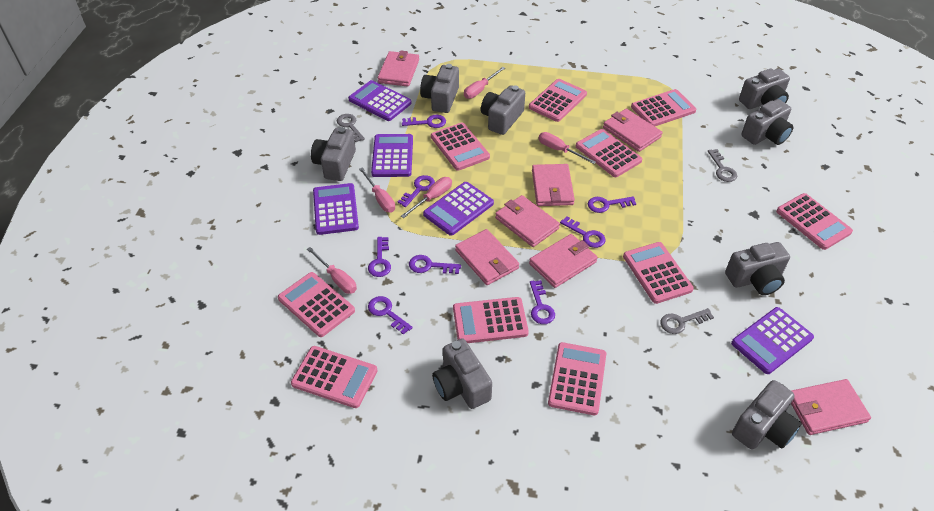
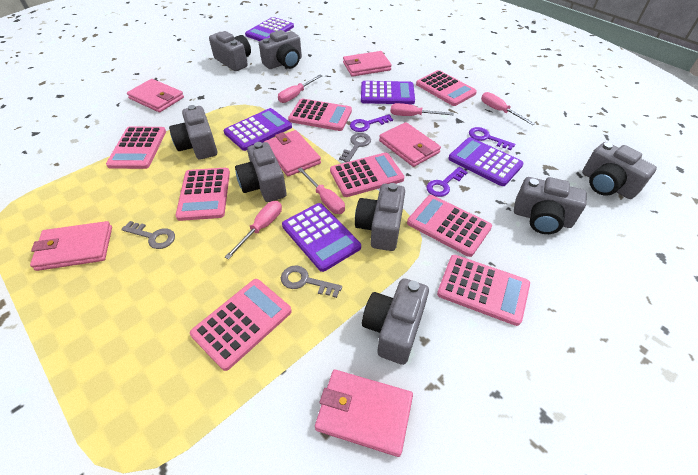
pink calculator: [278,272,355,337] [291,346,378,408] [431,123,490,171] [453,297,529,343] [529,79,587,122] [548,342,606,415] [576,129,642,177] [623,242,694,304] [631,89,696,126] [776,193,853,250] = 10 -> [106,126,166,169] [175,168,230,221] [190,279,292,371] [288,98,352,131] [330,152,404,197] [407,195,492,257] [416,70,477,106] [437,255,530,326] = 8
pink wallet: [378,50,419,87] [455,229,519,285] [495,195,560,247] [529,234,598,288] [532,164,575,206] [603,109,663,152] [791,379,871,435] = 7 -> [30,221,112,271] [127,79,184,112] [264,130,321,176] [315,370,413,457] [343,51,392,77] [379,122,441,167] = 6
purple key: [368,237,391,277] [368,296,413,335] [398,175,435,207] [402,115,446,128] [409,255,461,274] [530,280,555,324] [560,216,605,248] [588,196,636,213] = 8 -> [350,114,393,132] [426,167,468,197] [469,127,515,150] = 3

